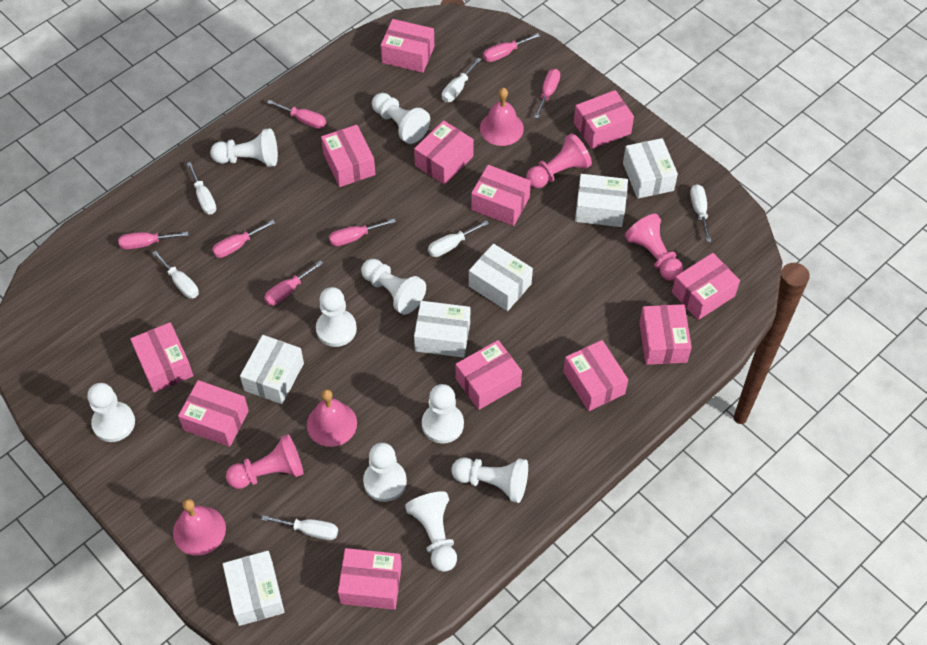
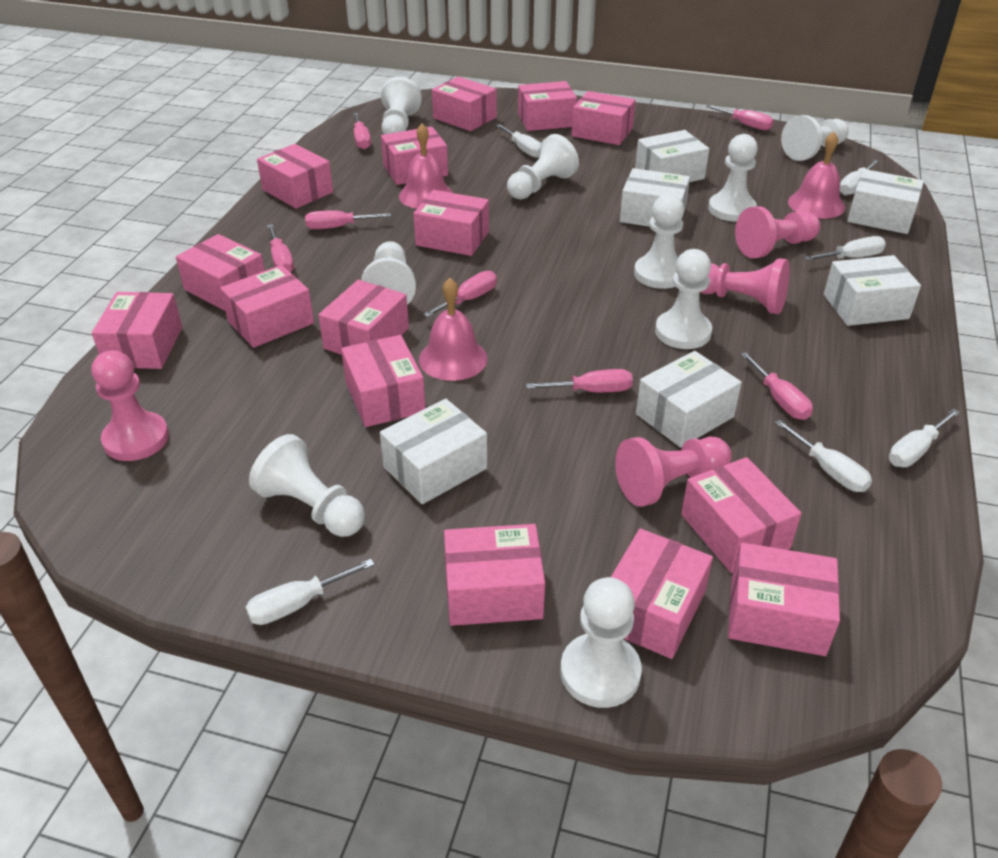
pink box: [130,322,193,393] [178,380,249,447] [321,125,375,187] [338,548,402,610] [381,19,434,73] [414,120,474,185] [455,340,522,410] [471,165,531,226] [563,340,628,411] [574,90,634,149] [639,304,692,365] [672,253,740,320] = 12 -> [92,292,182,369] [176,234,265,311] [220,265,314,348] [257,144,333,209] [318,280,409,355] [341,335,426,427] [381,127,448,185] [413,190,489,256] [432,77,497,131] [444,524,545,626] [518,81,577,131] [572,91,635,145] [611,528,713,659] [681,457,801,573] [728,542,840,656] = 15
pink pawn: [226,434,304,489] [526,133,592,188] [625,214,683,281] = 3 -> [92,350,169,461] [615,437,732,507] [700,258,790,314] [735,206,820,258] = 4

